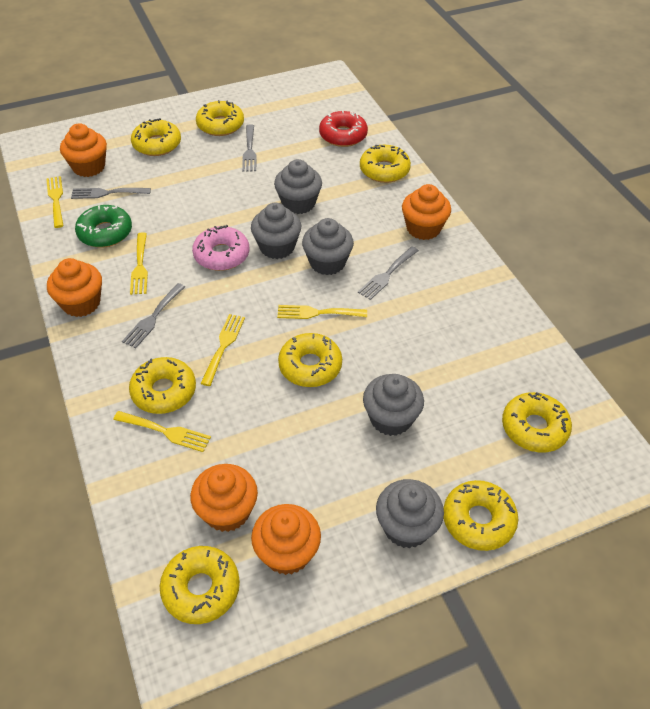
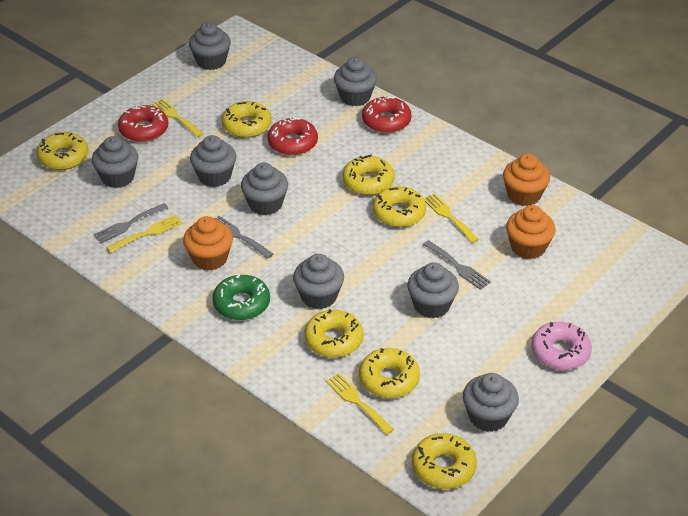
grey cupcake: [251,203,301,259] [274,159,322,214] [302,218,354,275] [363,374,424,436] [376,479,444,548] = 5 -> [92,136,138,188] [189,22,231,70] [190,135,236,187] [241,163,288,215] [293,254,344,309] [334,57,377,106] [407,262,459,318] [463,373,519,432] = 8
grey fork: [71,188,151,199] [122,283,185,348] [242,124,257,172] [358,246,419,300] = 4 -> [93,203,168,243] [215,216,273,259] [423,240,491,290] = 3
orange cupcake: [47,258,102,317] [60,123,107,177] [190,464,258,532] [251,504,321,575] [402,184,451,240] = 5 -> [183,216,233,271] [503,154,550,206] [506,205,556,259] = 3
red donut: [319,110,368,147] = 1 -> [118,105,168,142] [267,117,318,156] [362,96,412,133] = 3
yellow donut: [129,357,196,414] [131,118,181,156] [160,546,240,624] [196,100,244,136] [278,333,342,387] [360,145,411,183] [443,480,518,551] [502,392,572,452] = 8 -> [36,132,88,170] [222,101,272,138] [304,309,363,358] [342,154,395,195] [359,348,420,398] [373,186,426,227] [412,433,477,489] = 7
yellow fork: [46,176,64,228] [113,411,211,452] [130,232,148,295] [200,314,245,386] [277,305,367,319] = 5 -> [106,215,183,253] [152,99,204,137] [326,373,394,435] [424,193,479,243] = 4

